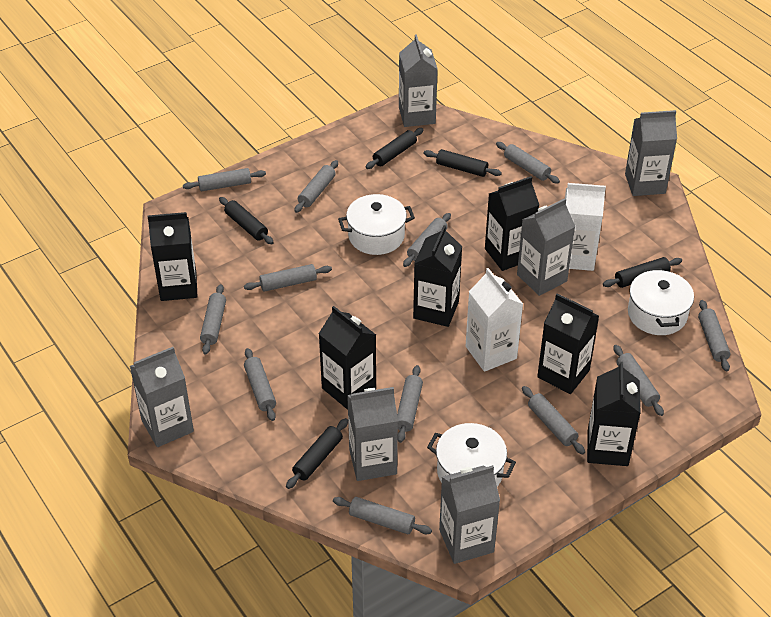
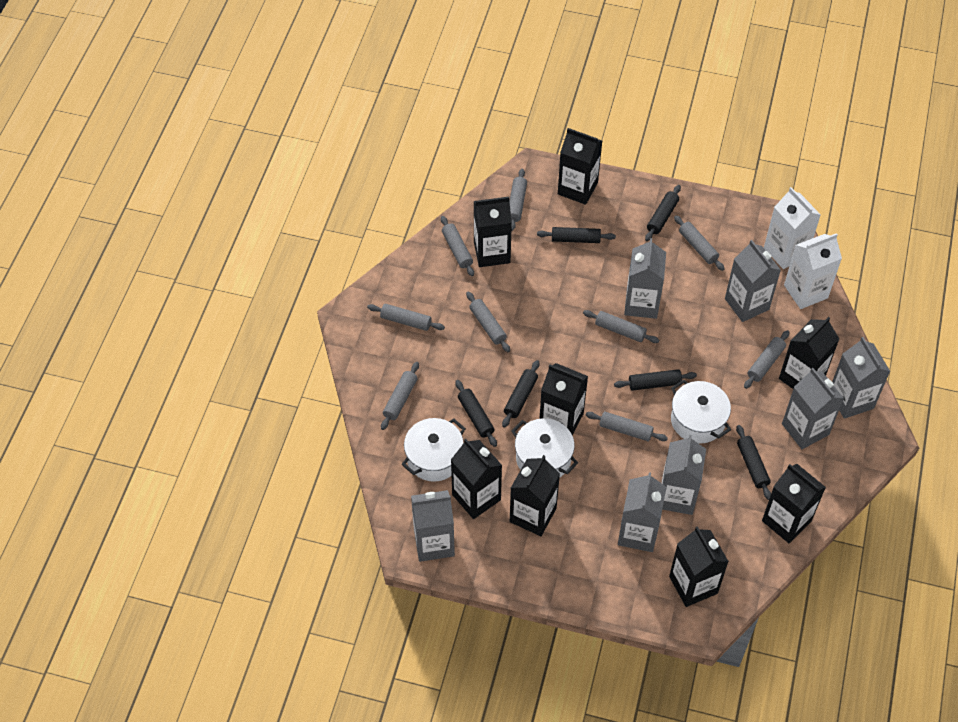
black carton: [148,212,197,301] [319,306,376,410] [413,225,462,327] [485,176,539,271] [537,293,599,394] [587,362,641,466] = 6 -> [451,439,502,519] [474,197,512,267] [510,455,560,536] [539,363,588,435] [558,128,602,205] [669,526,729,607] [762,464,826,543] [779,317,839,389] = 8
black rolling pin: [219,197,274,244] [286,418,348,489] [366,128,424,169] [423,149,502,177] [603,257,682,288] = 5 -> [455,380,497,447] [502,360,539,428] [537,227,616,243] [614,369,697,391] [645,185,681,241] [736,425,771,500] = 6
grey carton: [130,347,194,447] [347,387,398,481] [399,34,438,127] [439,465,500,564] [517,198,575,296] [625,110,677,196] = 6 -> [411,490,455,562] [618,472,666,552] [624,238,666,319] [662,435,706,515] [725,240,781,322] [782,368,844,449] [832,337,891,419] = 7
grey rolling pin: [183,168,266,191] [200,284,226,355] [244,264,332,292] [244,348,276,421] [294,160,338,213] [333,497,432,534] [397,365,423,443] [403,213,451,267] [496,142,560,183] [522,386,585,455] [613,345,664,416] [698,300,731,372] = 12 -> [367,304,445,331] [381,362,419,430] [441,216,474,276] [466,292,510,352] [509,169,527,231] [583,310,659,343] [586,412,668,441] [674,215,725,271] [744,330,789,389] = 9

